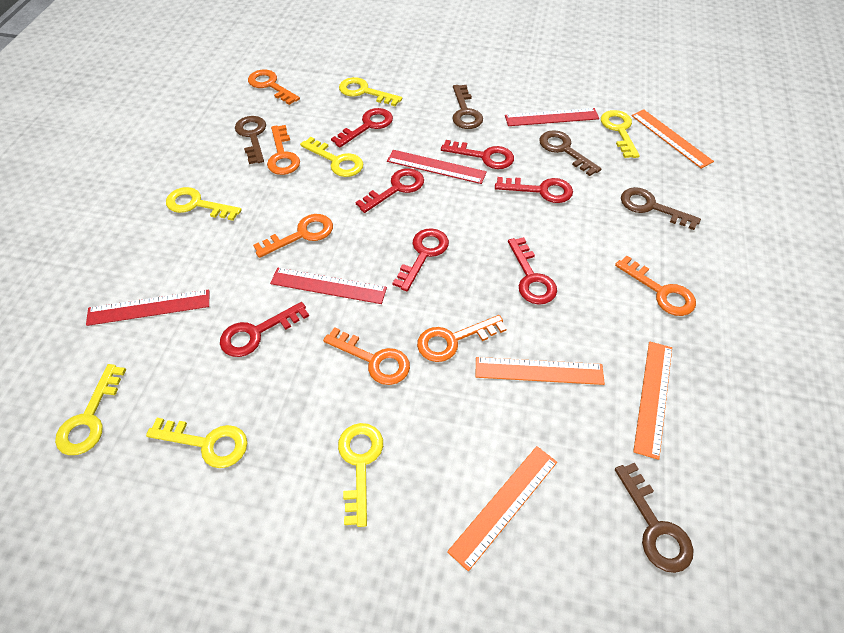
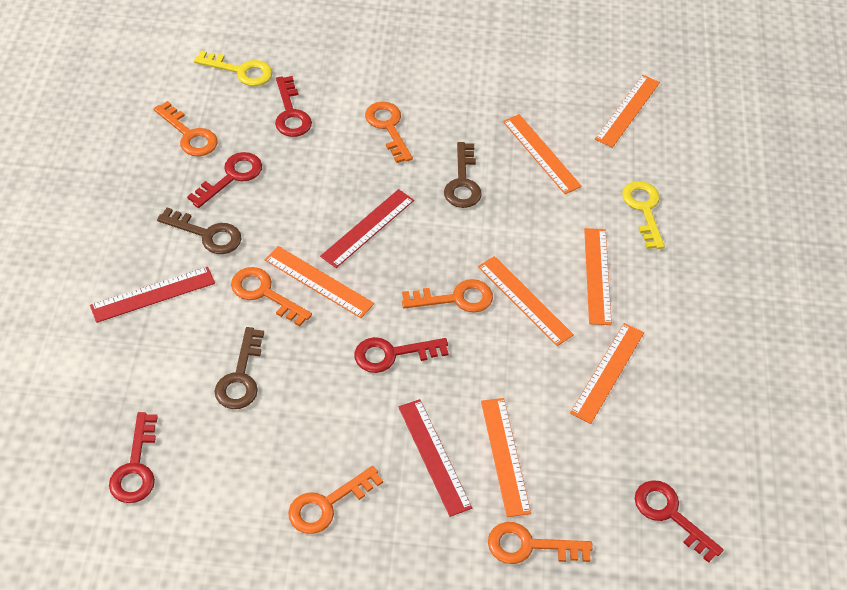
brown key: [235,116,266,164] [452,85,483,129] [539,130,602,176] [615,463,694,573] [621,187,701,230] = 5 -> [157,207,241,254] [214,327,264,409] [444,142,482,208] = 3
orange ruler: [447,446,557,571] [475,357,605,385] [631,109,714,169] [633,341,672,460] = 4 -> [265,246,374,318] [478,256,574,346] [481,398,531,517] [503,114,582,194] [570,323,644,424] [584,228,612,325] [595,75,660,148] = 7
red key: [220,302,309,357] [331,108,393,147] [355,168,424,213] [392,228,449,291] [441,140,514,169] [495,177,573,203] [508,237,557,305] = 7 -> [109,412,158,503] [187,152,262,208] [275,76,312,137] [354,337,449,373] [635,480,724,563] = 5
red ruler: [86,289,209,326] [270,268,387,304] [387,150,487,184] [505,108,599,126] = 4 -> [90,267,215,323] [320,189,414,268] [398,399,472,517] = 3
yellow key: [55,364,126,455] [146,418,247,468] [166,187,242,221] [300,137,363,177] [338,423,383,527] [339,77,402,106] [601,110,640,158] = 7 -> [194,50,273,86] [622,181,665,249] = 2

